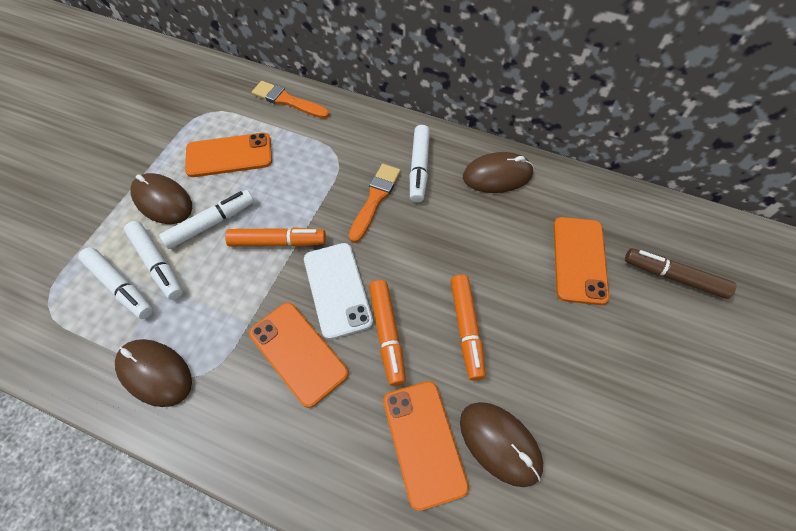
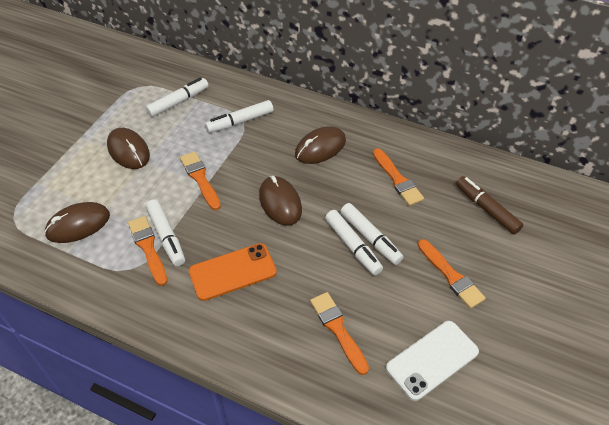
orange brush: [252,81,330,119] [349,164,401,243] = 2 -> [128,216,167,286] [180,151,221,210] [310,292,369,375] [373,148,424,206] [418,239,486,309] = 5
orange marker: [225,227,326,247] [369,280,406,386] [451,275,486,381] = 3 -> none = 0
orange phone: [185,133,272,177] [249,302,348,408] [383,381,469,511] [554,217,609,305] = 4 -> [189,243,277,301] = 1
white marker: [78,247,153,319] [124,221,183,300] [159,190,254,249] [410,125,430,203] = 4 -> [145,78,209,117] [146,199,185,266] [205,100,273,133] [325,210,383,275] [340,203,403,265] = 5

